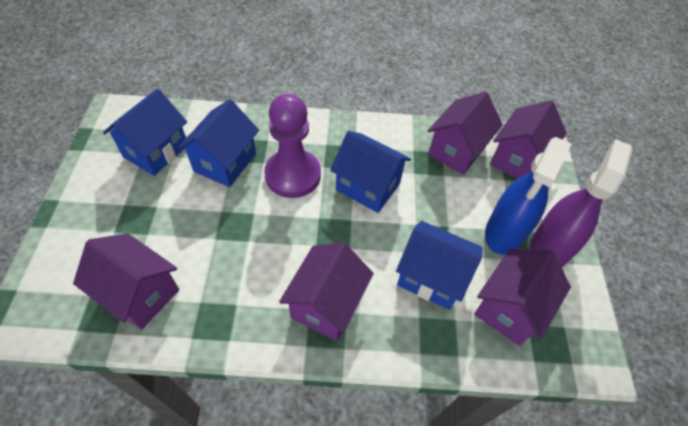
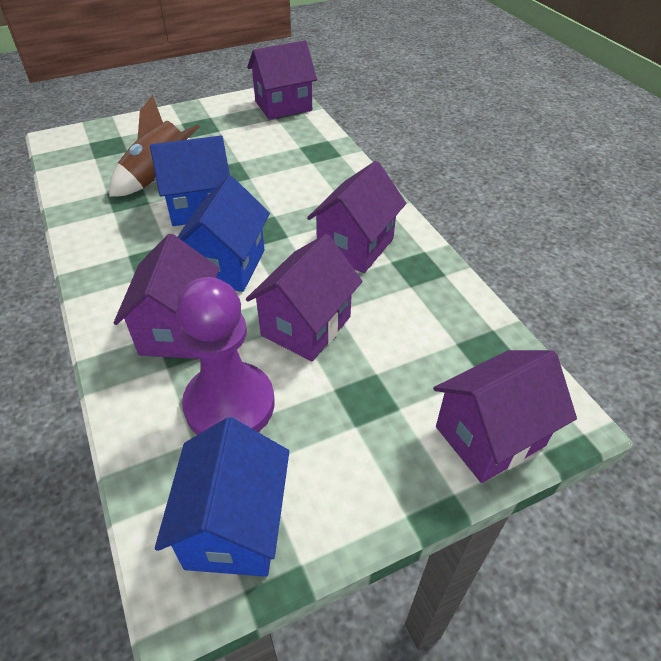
blue house: [103,89,187,176] [178,99,259,187] [330,131,411,213] [396,221,482,310] = 4 -> [150,136,230,226] [155,417,289,577] [178,176,270,292] = 3
blue spray bottle: [485,137,572,255] = 1 -> none = 0
brown rocket: none = 0 -> [109,95,200,197] = 1
purple spray bottle: [529,139,632,267] = 1 -> none = 0

